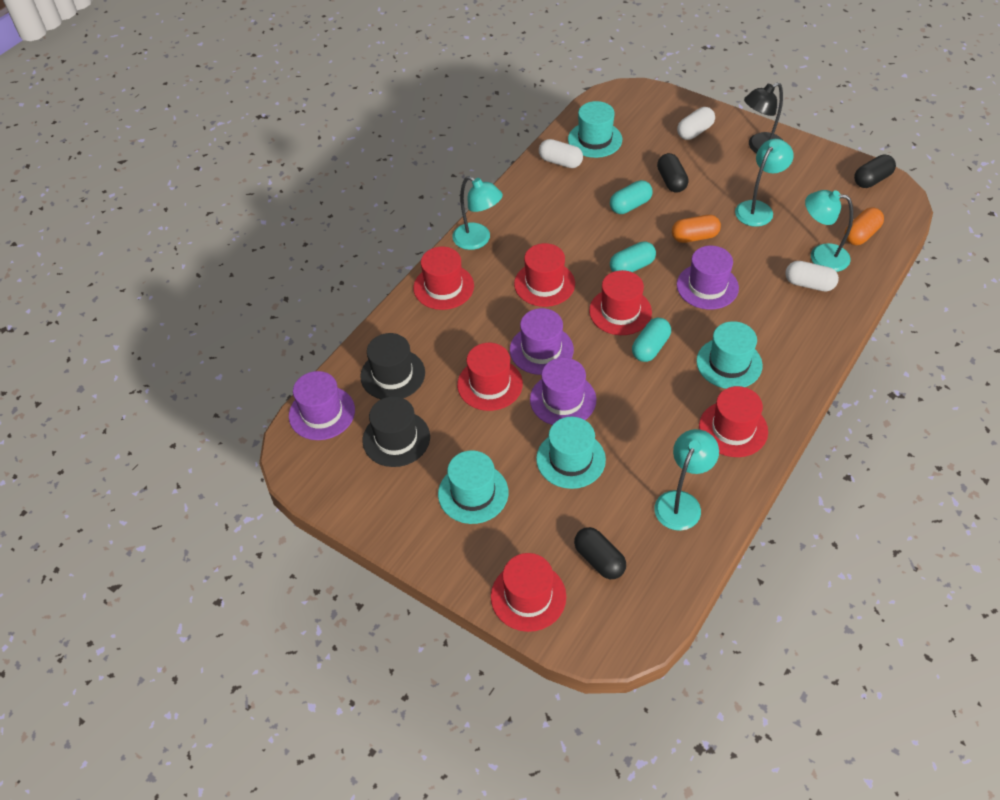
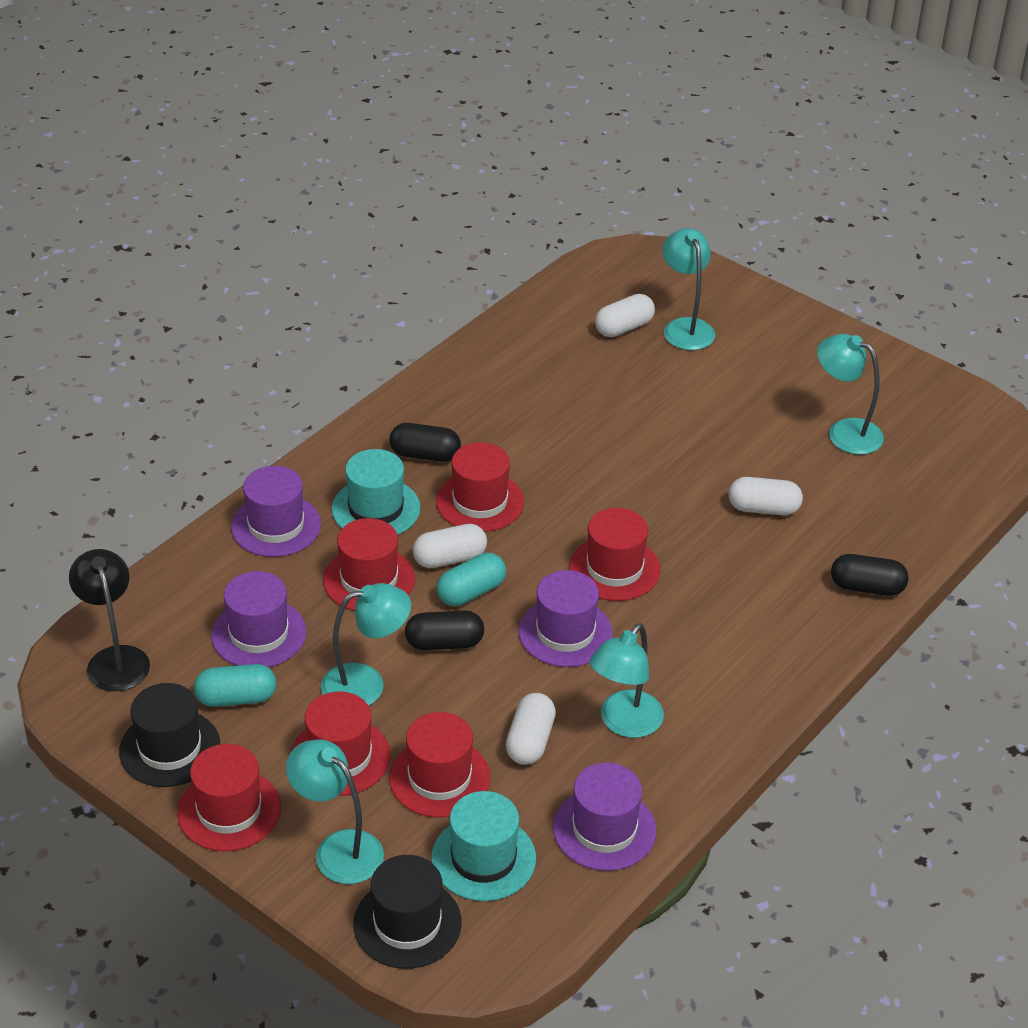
orange capsule: [672,215,721,243] [845,207,884,245] = 2 -> none = 0
turquoise capsule: [610,180,653,214] [610,241,656,272] [632,318,671,362] = 3 -> [194,664,276,707] [436,553,506,606] = 2
turquoise hat: [438,450,508,524] [536,417,606,489] [568,101,622,158] [696,321,763,389] = 4 -> [332,449,420,535] [431,791,536,901] = 2
turquoise lamp: [452,176,503,250] [654,429,719,531] [735,139,794,227] [805,190,853,272] = 4 -> [286,739,384,884] [321,583,411,706] [590,623,664,738] [662,228,715,350] [817,334,884,454] = 5
white capsule: [539,139,583,168] [677,107,715,140] [785,261,839,292] = 3 -> [413,524,487,568] [506,693,556,765] [595,294,655,337] [729,477,803,515] = 4

